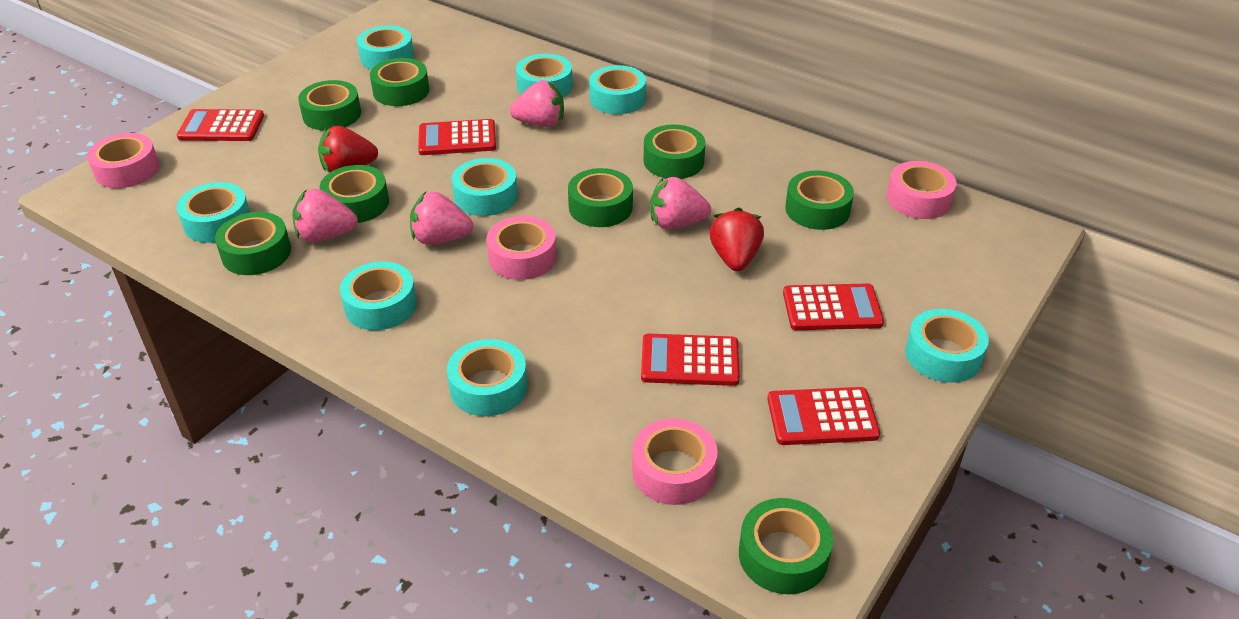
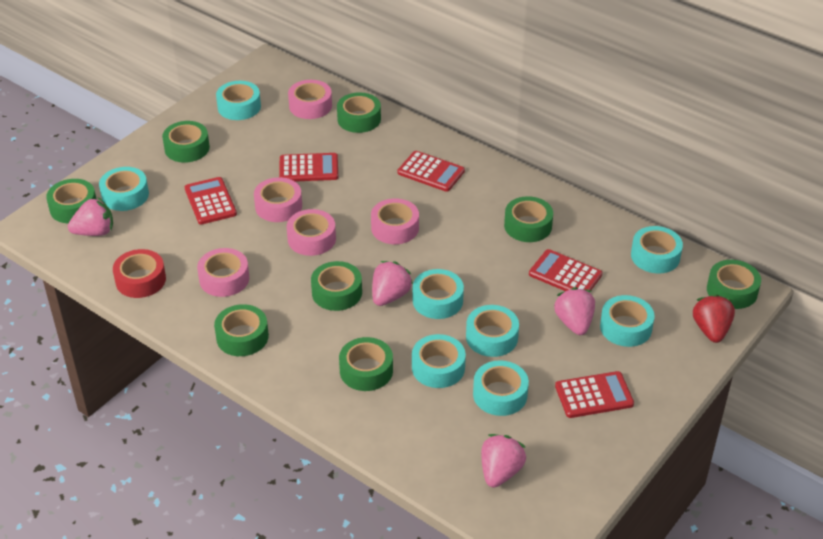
pink tape: [87,133,160,188] [486,216,557,280] [632,418,718,505] [887,161,957,219] = 4 -> [197,248,249,297] [254,177,302,222] [287,209,336,256] [288,80,332,119] [371,198,419,244] = 5
red strawberry: [318,126,378,173] [710,207,764,271] = 2 -> [693,294,735,343] = 1
red tape: none = 0 -> [113,249,166,298] = 1

